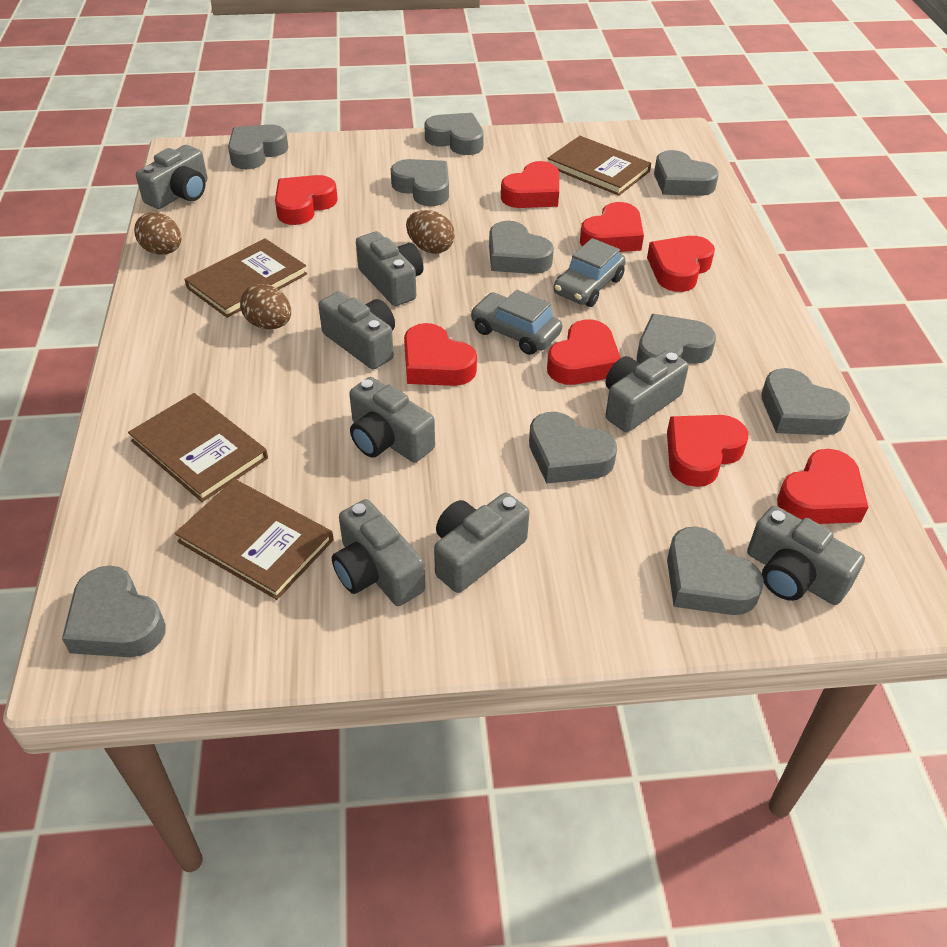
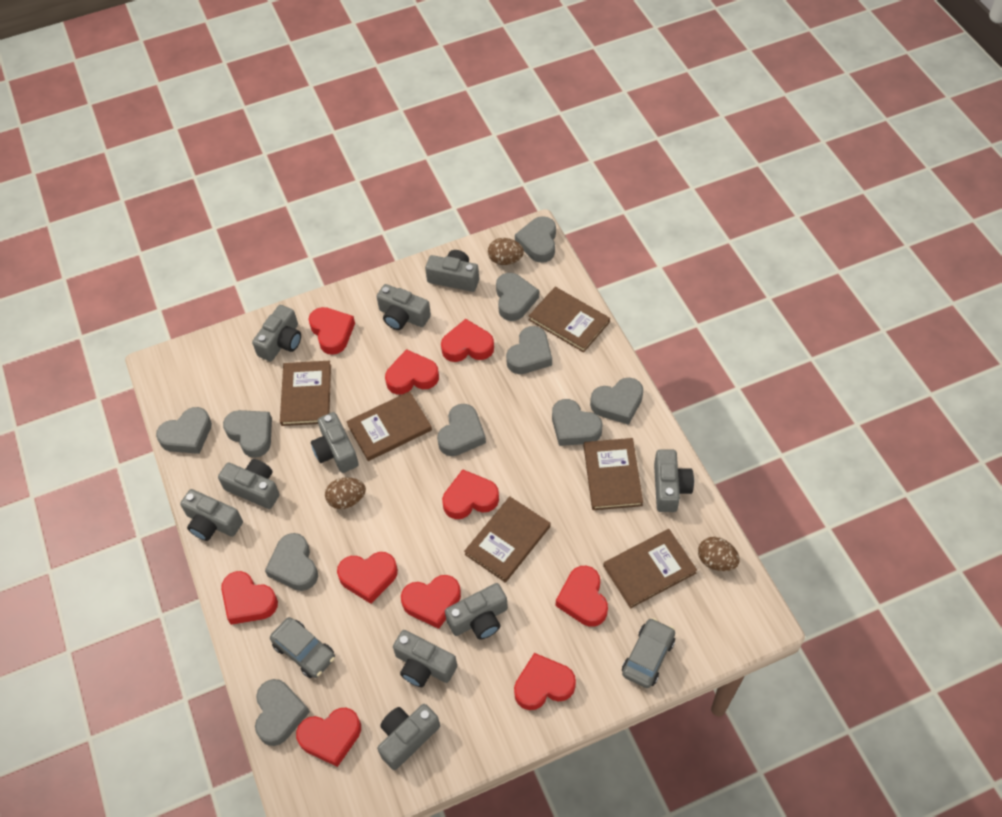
brown book: [128,393,268,502] [175,479,333,600] [184,238,307,318] [547,136,651,196] = 4 -> [280,361,331,426] [346,391,432,461] [464,496,551,583] [529,287,610,353] [584,438,643,510] [603,529,697,609] = 6
grey camera: [136,145,208,209] [318,291,395,370] [332,499,425,606] [349,377,435,462] [356,231,424,306] [434,493,529,593] [605,350,689,432] [747,506,865,605] = 8 -> [180,489,243,541] [218,459,280,509] [252,305,301,361] [311,412,359,473] [377,284,431,330] [377,704,440,770] [393,630,457,687] [425,250,479,292] [445,583,508,640] [654,450,694,512] = 10
red heart: [275,175,338,225] [404,323,477,386] [501,161,559,208] [547,319,620,385] [580,202,644,252] [647,236,715,292] [667,415,748,487] [777,449,868,524] = 8 -> [221,571,278,625] [296,708,361,767] [309,307,355,355] [337,552,398,604] [385,349,439,394] [401,575,461,629] [441,319,494,362] [442,469,499,519] [514,653,576,710] [556,566,608,627] = 10

